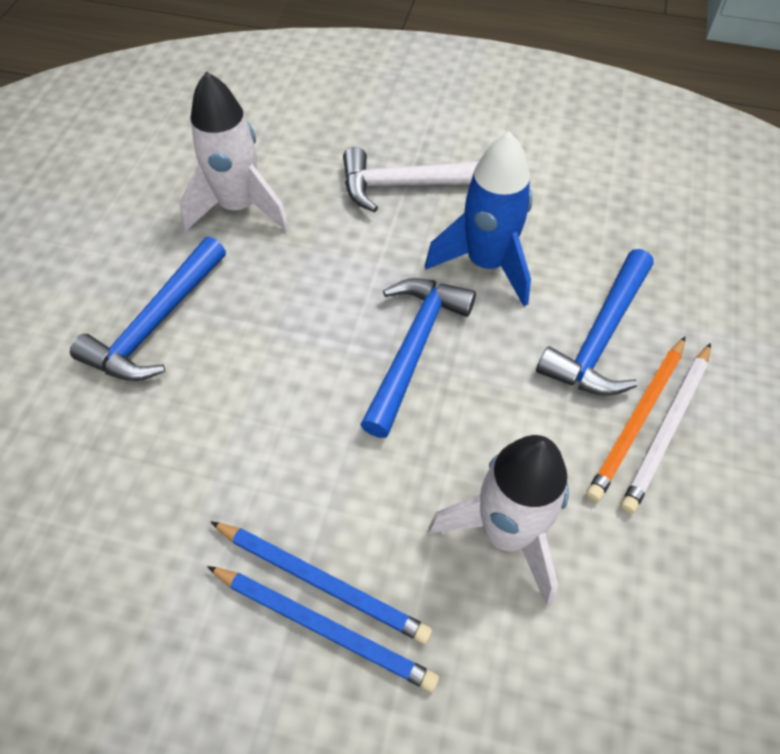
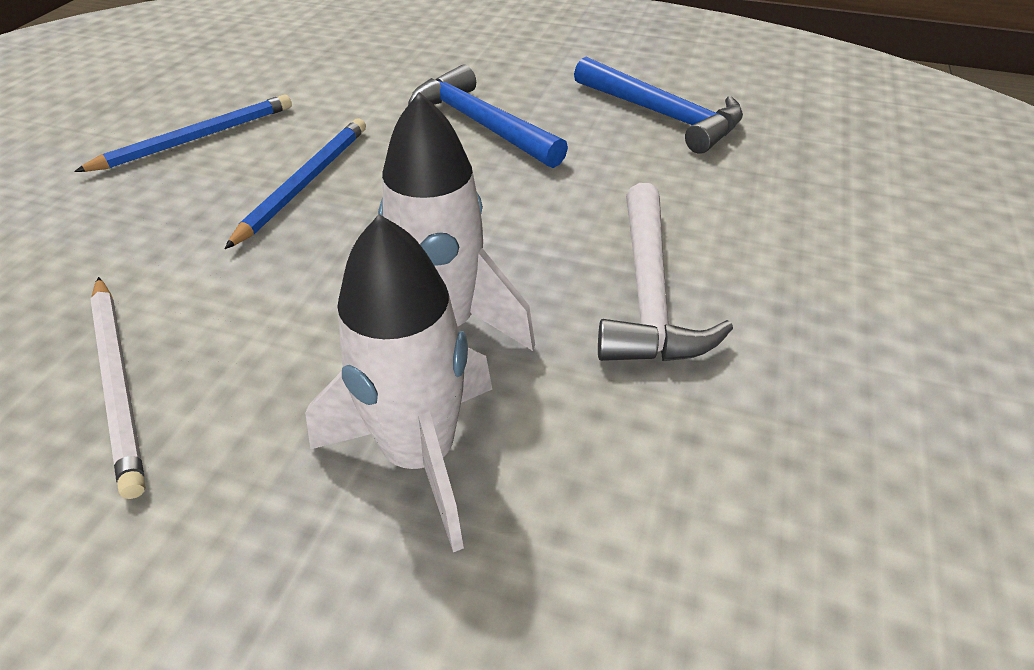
blue hammer: [70,236,226,381] [360,278,476,438] [536,249,653,396] = 3 -> [408,64,568,168] [574,57,743,154] = 2
blue rocket: [425,132,532,306] = 1 -> none = 0
orange pencil: [586,337,685,502] = 1 -> none = 0

